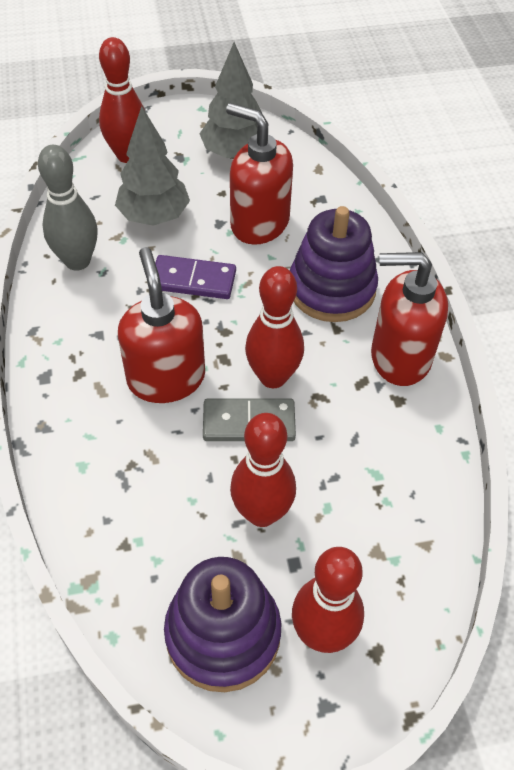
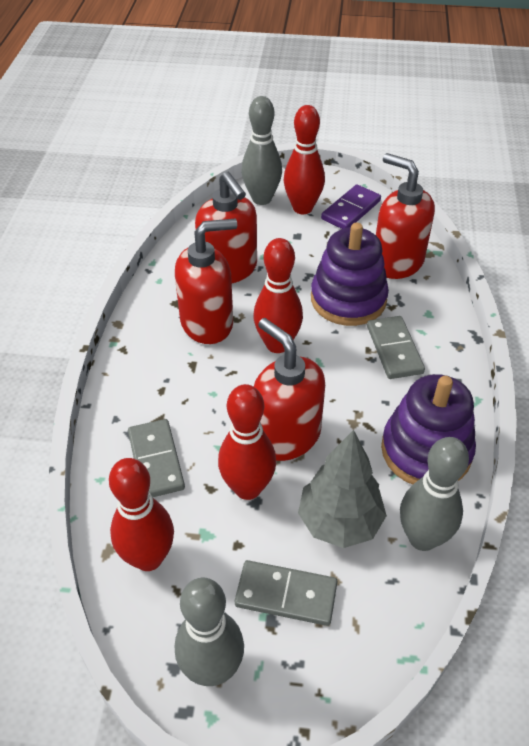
grey bowling pin: [38,145,98,271] = 1 -> [175,578,244,686] [241,96,282,205] [400,437,469,551] = 3
grey domino: [203,398,296,441] = 1 -> [128,419,185,497] [235,560,337,626] [367,316,425,379] = 3
grey tree: [115,106,190,226] [199,42,262,159] = 2 -> [298,430,387,548] = 1
red soap dispenser: [118,247,205,403] [226,103,293,245] [371,252,448,386] = 3 -> [175,219,237,344] [195,172,257,283] [254,318,325,461] [376,153,435,279] = 4

